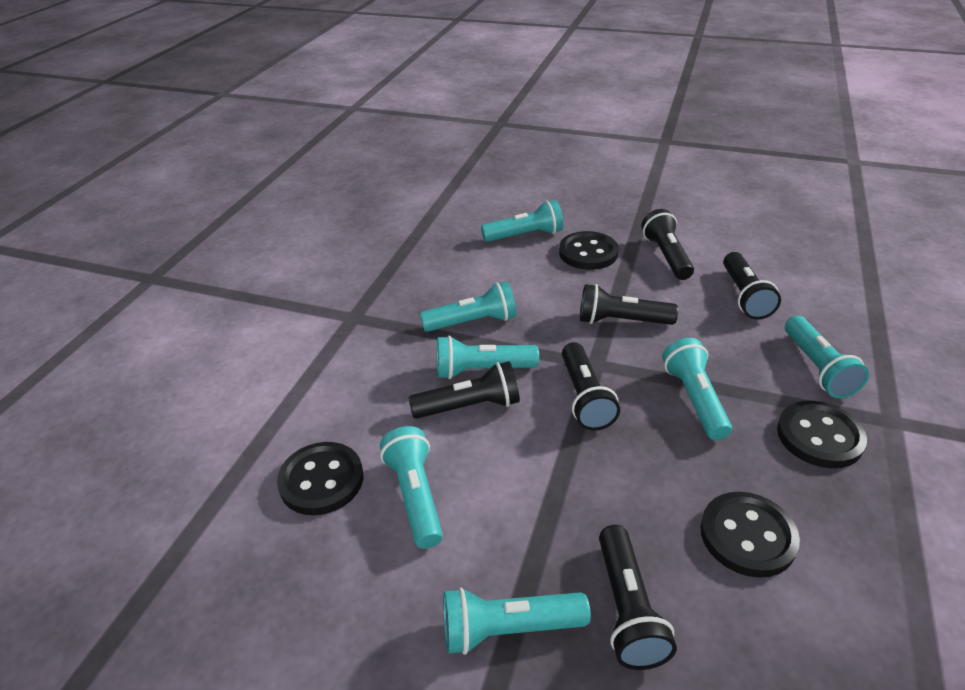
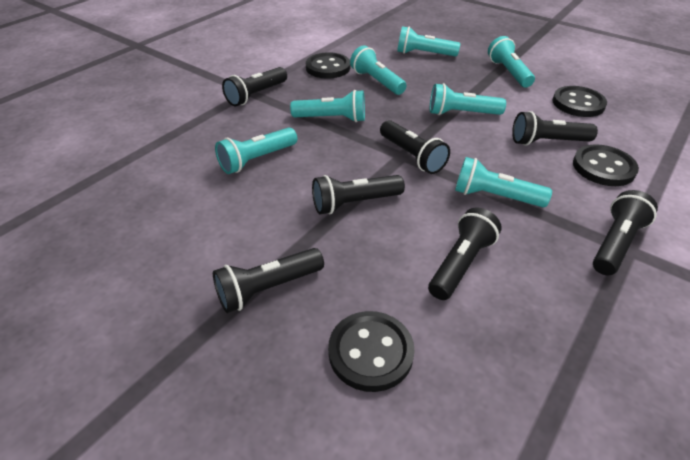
black flashlight: [408,361,520,419] [562,342,620,431] [580,284,678,325] [599,525,677,670] [641,209,694,280] [723,252,781,320] = 6 -> [213,248,324,313] [222,67,287,106] [312,175,405,215] [380,120,450,174] [428,207,502,300] [512,111,598,146] [593,190,658,275] = 7

